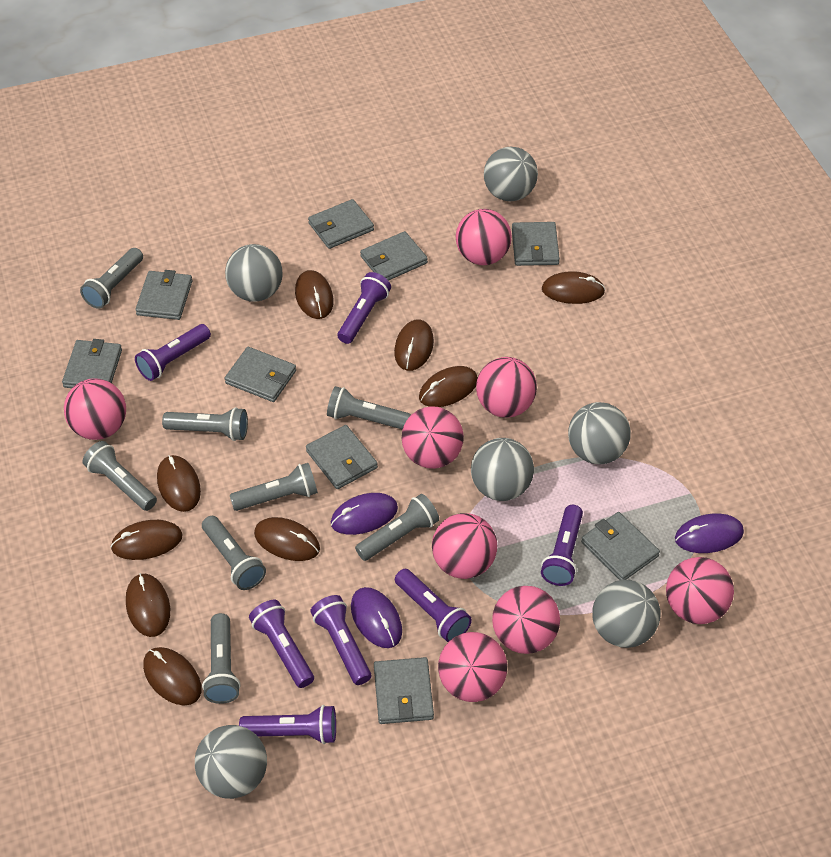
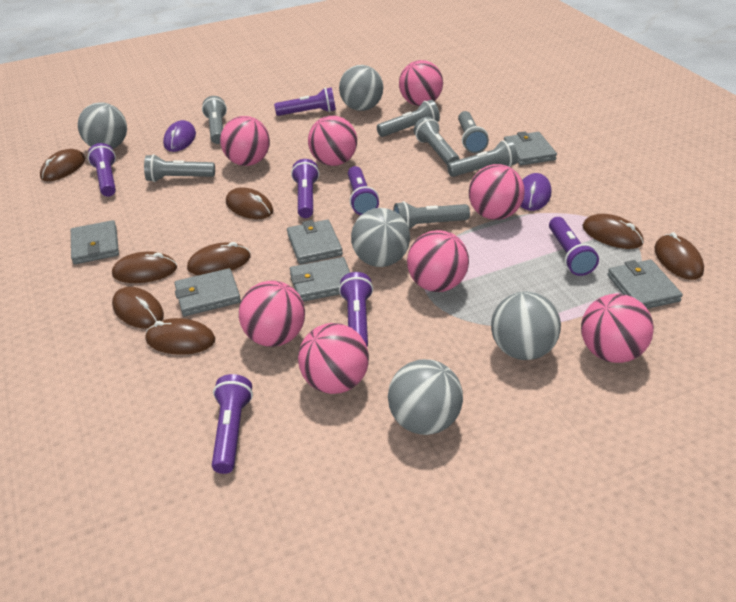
brown mouse: [111,520,183,560] [126,573,170,637] [143,647,202,705] [157,455,201,512] [254,517,320,561] [295,270,334,319] [394,319,434,371] [419,366,478,407] [542,271,605,304] = 9 -> [40,149,85,181] [112,251,177,283] [112,287,164,328] [146,318,215,355] [187,242,250,275] [226,187,274,219] [582,214,644,249] [654,232,704,280] = 8
grey ball: [195,725,267,799] [225,244,283,302] [471,438,534,501] [484,147,538,202] [568,402,631,464] [592,580,661,648] = 6 -> [78,102,127,149] [339,65,383,111] [351,208,410,267] [388,359,463,435] [491,291,561,360] = 5
grey flashlight: [80,248,143,309] [83,441,157,511] [162,407,248,441] [202,516,266,590] [202,613,240,704] [230,463,318,511] [327,386,411,430] [355,494,439,561] = 8 -> [144,154,215,182] [202,96,227,144] [377,100,440,137] [393,201,470,229] [414,117,459,165] [447,139,518,177] [458,111,489,153] = 7
grey wallet: [62,339,122,388] [135,270,192,320] [225,347,296,402] [306,425,378,489] [308,199,374,249] [360,231,428,281] [374,657,434,724] [512,222,560,266] [581,512,660,580] = 9 -> [71,220,119,264] [175,268,241,316] [287,219,343,264] [290,257,350,302] [504,132,557,165] [608,260,683,309] = 6
purple mouse: [331,493,398,535] [351,587,402,648] [675,514,744,553] = 3 -> [163,120,196,152] [521,173,551,211] = 2

